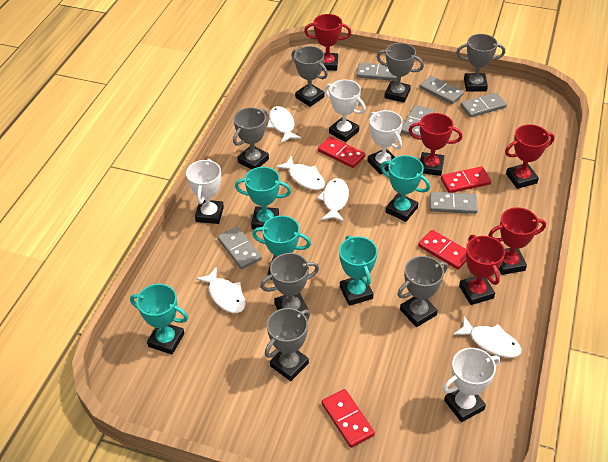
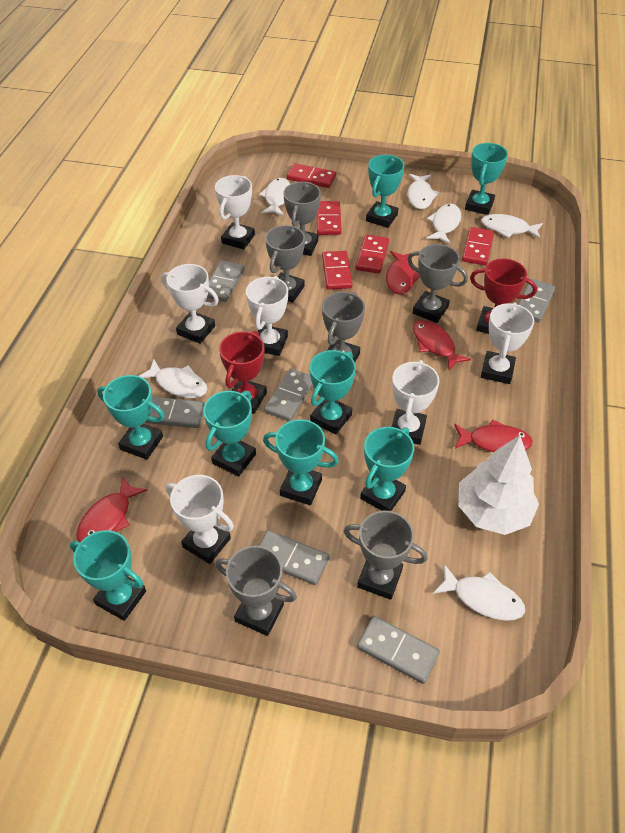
grey trophy: [233,107,269,170] [260,253,319,316] [265,308,310,381] [291,46,328,107] [377,43,424,103] [397,256,448,327] [456,34,505,92] = 7 -> [215,546,297,636] [265,225,305,303] [283,182,321,256] [322,292,365,362] [344,511,428,600] [407,244,468,323] = 6
red domino: [318,136,365,168] [322,389,375,448] [418,230,466,270] [441,166,491,193] = 4 -> [287,163,336,188] [317,201,342,235] [322,251,353,290] [356,235,389,274] [462,227,494,266] = 5
red fish: none = 0 -> [76,477,148,542] [386,251,420,295] [413,320,471,371] [454,419,533,452] = 4
red trophy: [304,14,351,71] [408,113,463,176] [459,235,505,305] [488,207,546,275] [505,124,554,189] = 5 -> [219,331,267,414] [470,259,537,334] = 2
turquoise trophy: [130,284,188,354] [235,167,291,229] [252,216,311,279] [339,235,377,306] [381,155,430,222] = 5 -> [70,530,146,621] [97,375,164,460] [203,391,256,477] [263,419,339,505] [310,350,356,435] [360,427,414,511] [366,155,405,228] [465,143,508,215] = 8
white fish: [196,267,246,313] [267,106,301,143] [276,156,325,190] [317,178,349,222] [453,316,522,358] = 5 -> [139,359,207,398] [259,178,290,216] [407,174,439,209] [426,204,461,244] [433,564,525,621] [481,214,543,239] = 6
white tree: none = 0 -> [458,435,539,535] = 1
white trophy: [186,159,224,224] [325,80,366,142] [368,110,403,175] [443,348,500,422] = 4 -> [161,264,219,344] [166,475,234,564] [215,175,255,249] [246,276,288,356] [392,360,439,445] [481,302,534,384] = 6

